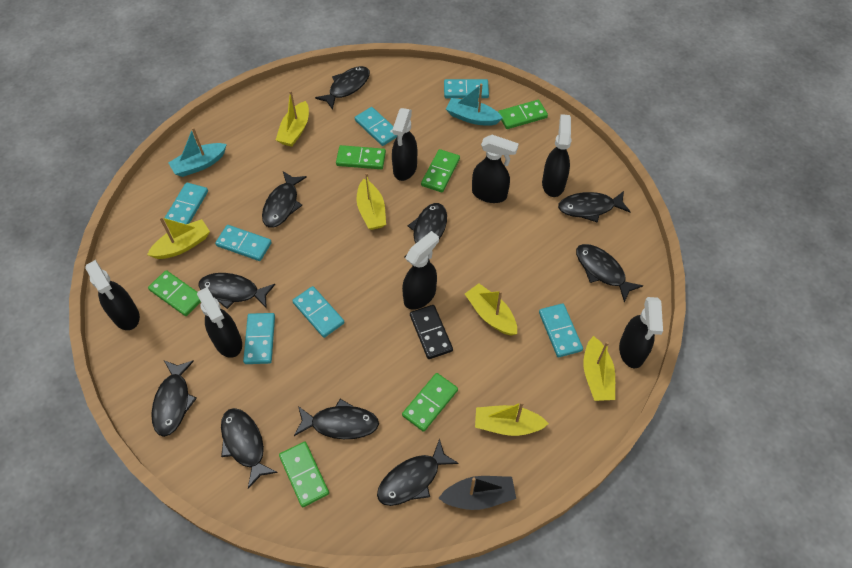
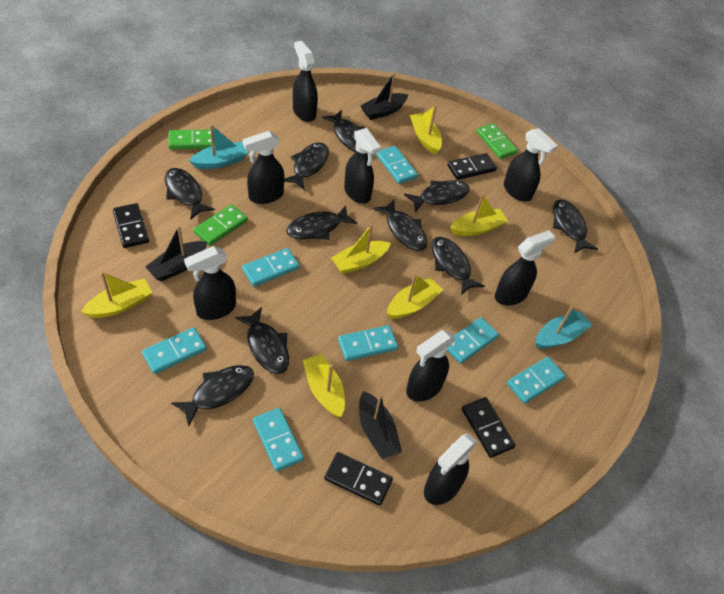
black boat: [438,476,516,510] = 1 -> [145,226,207,281] [359,391,402,459] [360,72,408,120] = 3
black domino: [410,305,453,359] = 1 -> [113,203,149,248] [324,452,393,506] [448,153,497,180] [462,397,516,458] = 4
black spray bottle: [85,260,140,330] [197,287,242,358] [392,108,417,181] [402,231,439,310] [472,135,519,203] [542,114,572,197] [619,297,663,368] = 7 -> [184,246,236,320] [243,131,284,204] [293,41,318,122] [344,128,381,204] [406,330,456,401] [424,434,478,505] [495,230,555,305] [504,128,558,202] = 8
green domino: [148,270,201,316] [279,441,329,507] [336,145,386,169] [402,373,458,432] [421,149,460,192] [498,100,548,129] = 6 -> [168,129,215,149] [193,204,248,246] [476,123,518,159] = 3

